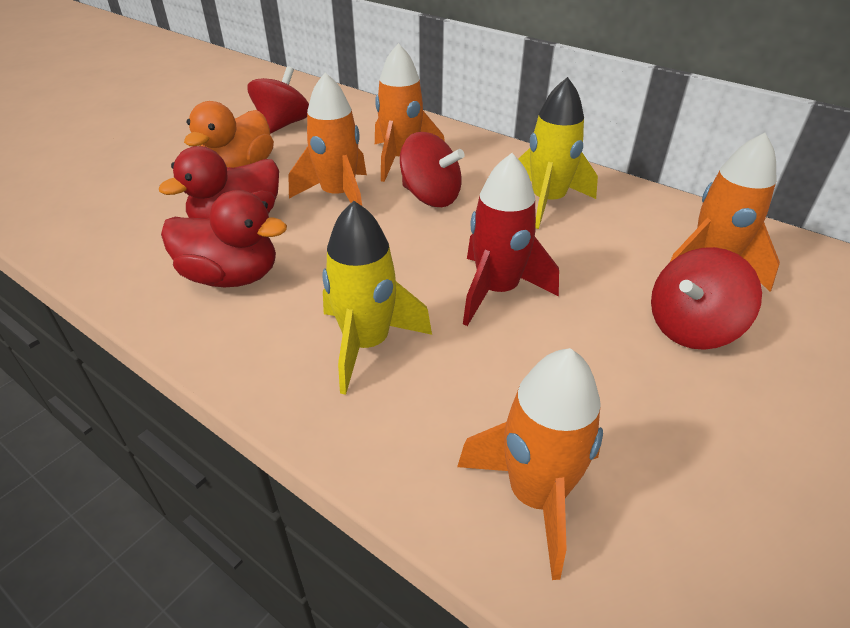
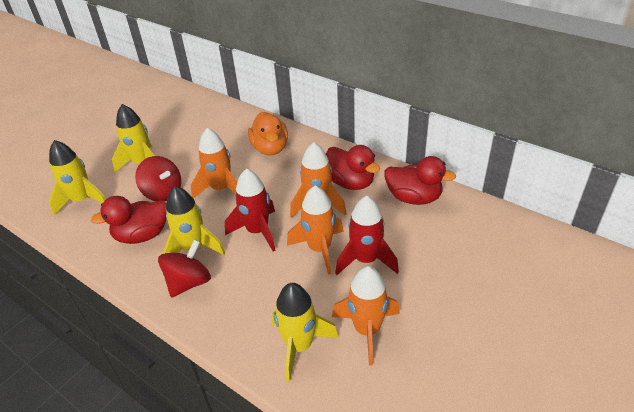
red duck: [159,146,279,219] [161,190,287,287] = 2 -> [91,196,167,244] [326,145,380,190] [385,156,456,205] = 3
red rocket: [463,153,559,326] = 1 -> [225,168,276,252] [335,196,399,275] = 2
red spinning top: [248,66,309,134] [400,132,464,207] [651,247,762,350] = 3 -> [135,156,181,201] [158,239,211,298] = 2
yellow rocket: [322,201,432,395] [518,77,598,229] = 2 -> [49,140,106,216] [112,104,155,172] [162,186,225,255] [272,283,338,382] = 4

